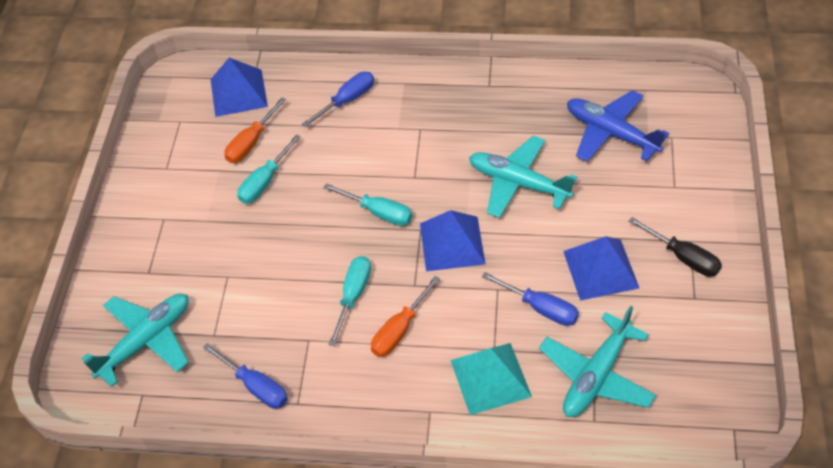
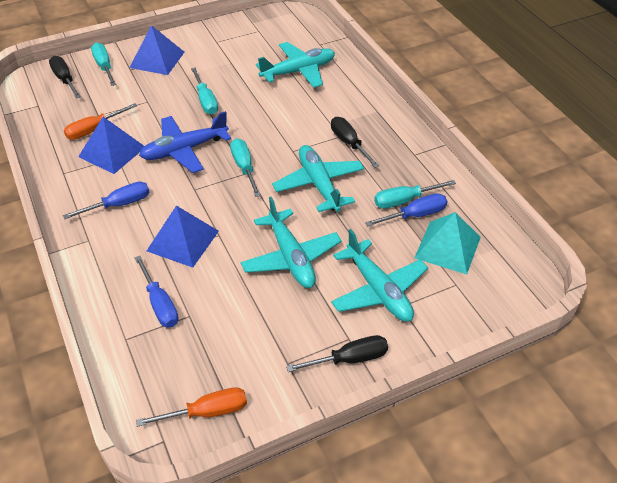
black screwdriver: [628,217,722,277] = 1 -> [49,56,81,98] [286,335,388,372] [331,117,379,168] = 3
turquoise plane: [82,293,189,387] [469,136,577,218] [539,306,656,417] = 3 -> [240,197,342,288] [256,42,335,88] [272,145,364,212] [331,229,428,322] = 4
turquoise screwdriver: [237,134,301,204] [323,183,412,226] [328,256,371,347] = 3 -> [91,42,116,86] [191,68,218,115] [230,139,261,197] [374,180,456,209] = 4

